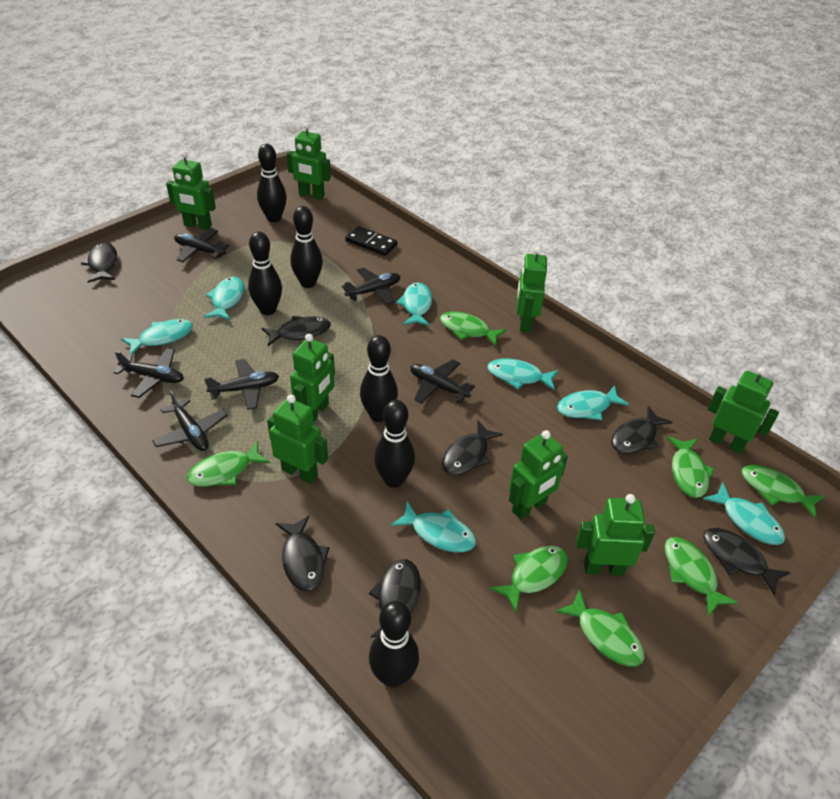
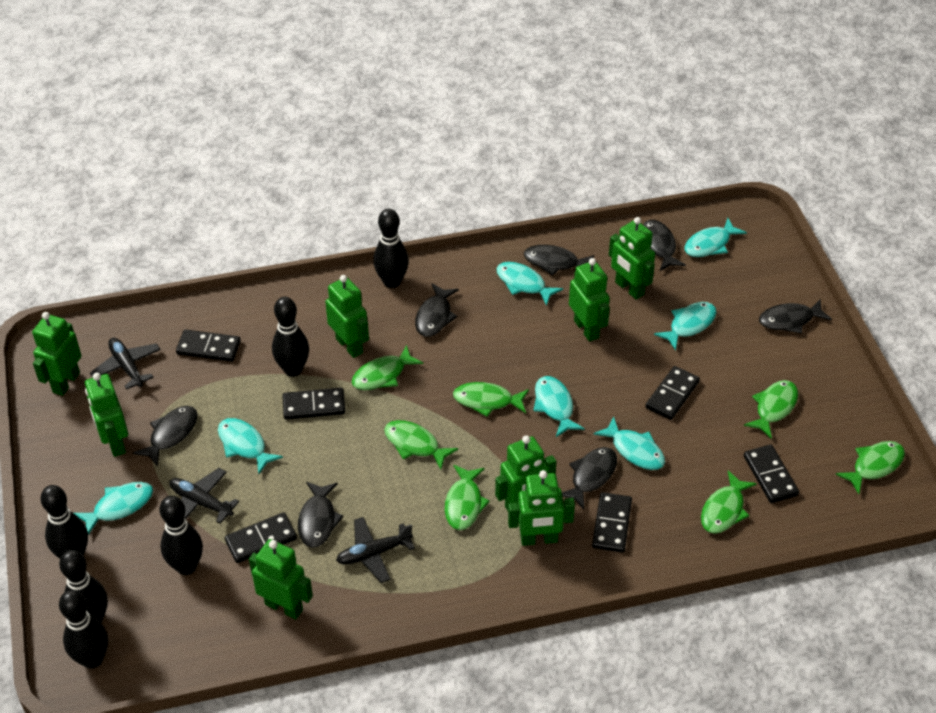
black domino: [345,226,397,256] = 1 -> [176,329,241,362] [225,512,297,563] [282,388,345,420] [592,492,632,553] [645,366,700,420] [744,444,799,503] = 6
black plane: [114,348,184,398] [152,391,227,451] [174,229,229,262] [204,359,279,410] [342,267,400,304] [410,360,475,404] = 6 -> [90,338,161,390] [169,468,239,524] [336,517,415,583] = 3

